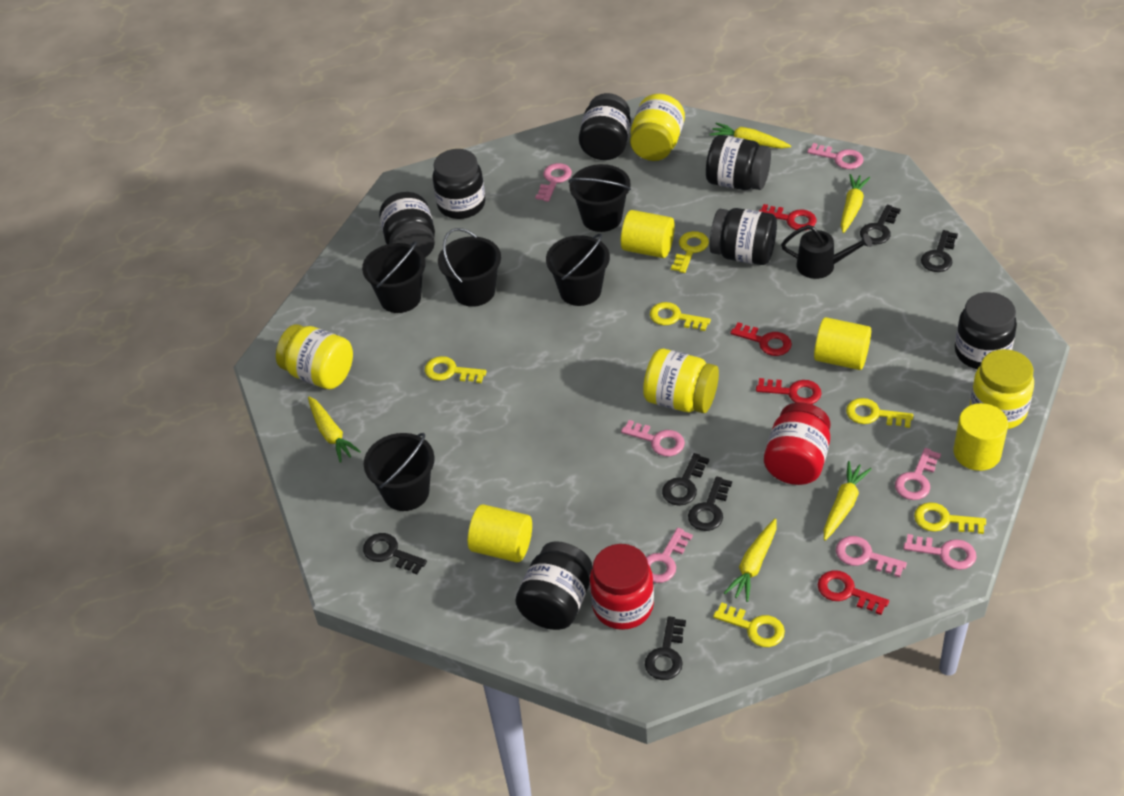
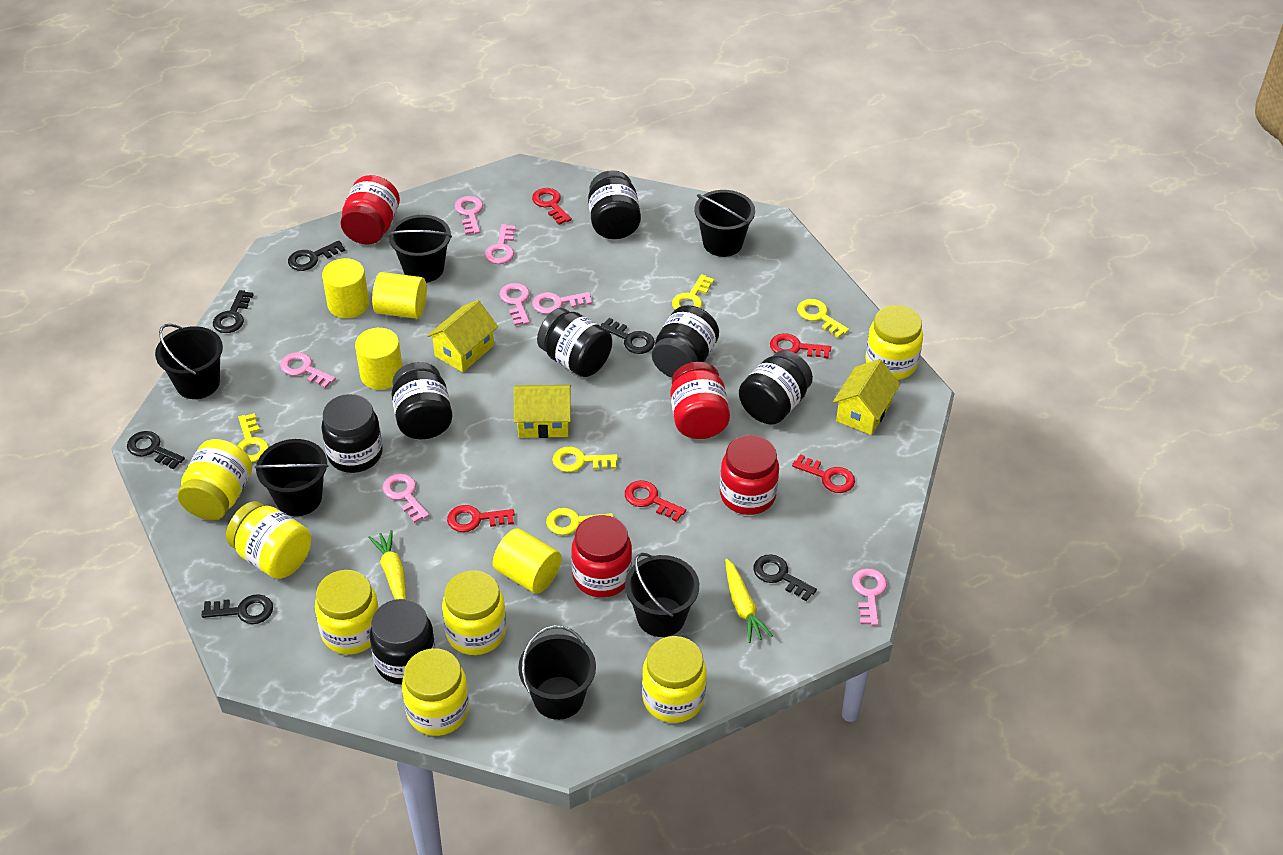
black bucket: [362,241,426,313] [364,433,435,511] [438,228,501,307] [546,233,610,306] [568,164,631,232] = 5 -> [155,324,223,399] [254,439,328,516] [388,215,452,283] [518,625,596,720] [625,553,699,637] [695,190,755,257] = 6
black watering can: [781,225,872,279] = 1 -> none = 0
red jar: [590,544,654,630] [764,403,830,485] = 2 -> [341,175,400,245] [571,515,632,598] [670,362,730,439] [720,435,779,515] = 4
red key: [730,322,792,356] [756,378,822,404] [759,204,817,231] [818,570,889,615] = 4 -> [447,505,515,532] [532,188,572,225] [625,480,686,522] [770,333,831,359] [792,454,855,493] = 5
yellow carrot: [308,397,361,463] [710,123,791,149] [724,518,777,602] [824,461,872,541] [841,174,870,233] = 5 -> [369,530,406,599] [725,559,773,643] = 2
yellow house: none = 0 -> [427,300,498,372] [514,385,571,438] [833,359,900,435] = 3
yellow jar: [276,324,353,389] [630,94,685,161] [643,349,719,413] [970,349,1034,429] = 4 -> [177,439,252,520] [226,501,311,579] [315,570,379,655] [402,648,469,736] [442,570,506,655] [642,636,706,723] [865,305,923,380] = 7
yellow key: [425,356,487,383] [650,302,711,331] [671,231,709,273] [713,602,785,647] [846,398,913,428] [914,502,986,534] = 6 -> [238,413,269,462] [546,508,613,535] [552,447,618,472] [672,274,714,310] [797,299,849,338] = 5

